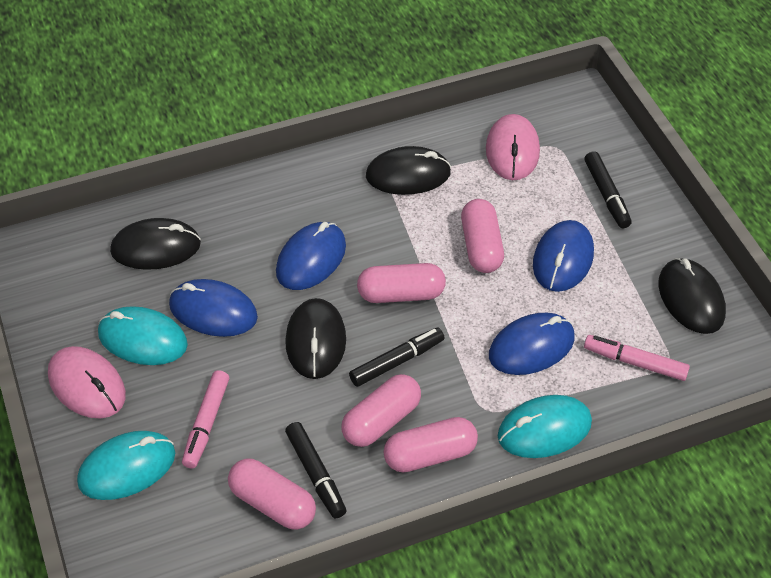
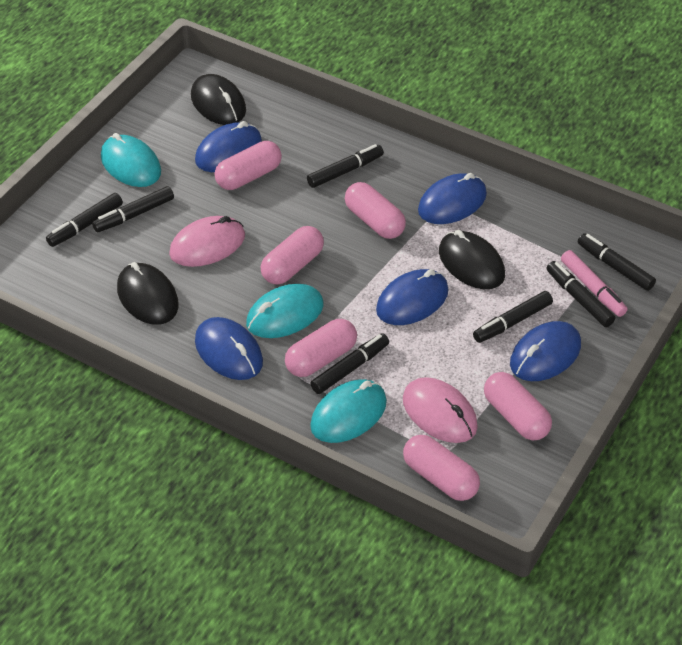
black marker: [285,422,346,518] [349,327,444,387] [585,151,632,228] = 3 -> [46,193,123,247] [92,186,174,232] [307,144,384,188] [310,333,389,394] [473,291,553,343] [547,261,615,327] [578,233,656,291] = 7
black mouse: [110,218,201,270] [285,298,346,379] [366,146,451,195] [658,258,726,334] = 4 -> [117,262,179,325] [191,74,246,125] [439,230,505,289] = 3
blue mouse: [169,279,258,337] [276,222,346,290] [489,313,575,375] [533,220,594,292] = 4 -> [195,121,262,172] [195,317,263,380] [376,269,449,325] [418,173,487,224] [510,321,581,381] = 5
pink capsule: [228,458,316,530] [341,374,421,447] [357,263,446,303] [384,417,478,472] [461,199,504,273] = 5 -> [214,141,282,190] [261,226,324,285] [285,319,357,377] [345,182,406,239] [403,435,480,501] [484,372,552,440] = 6
pink marker: [182,370,229,468] [584,335,690,381] = 2 -> [561,250,628,317] = 1

